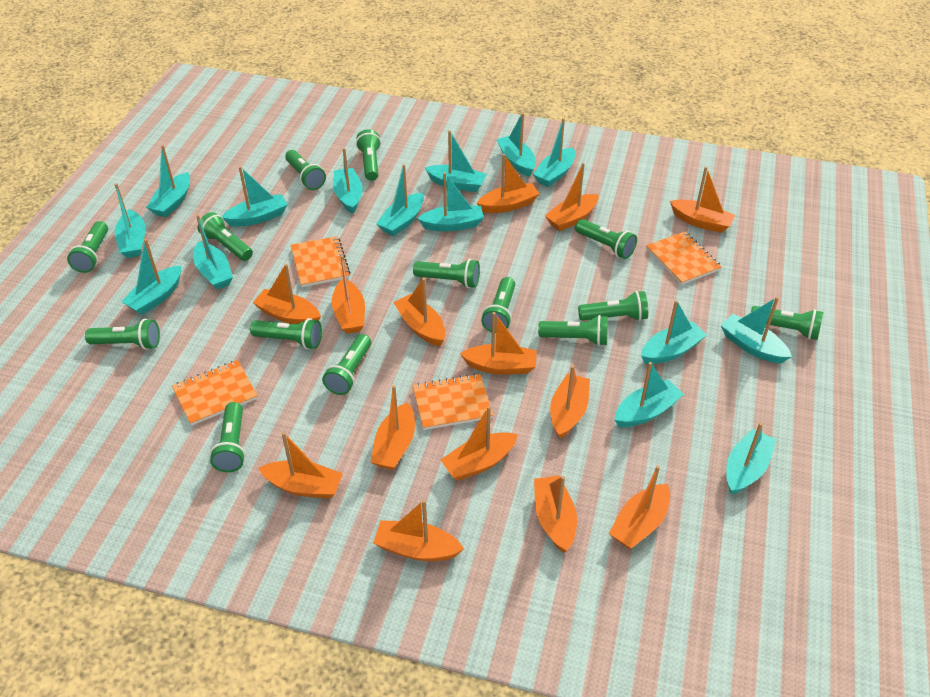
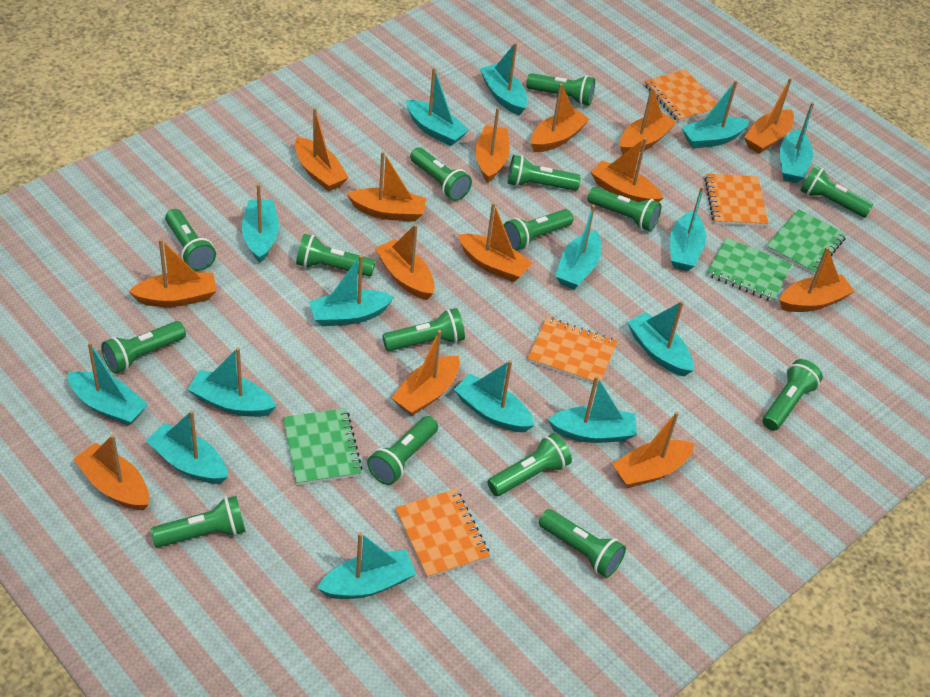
green flashlight: [67,221,108,273] [85,319,160,350] [197,212,253,261] [210,402,246,472] [250,318,322,349] [285,150,326,190] [322,334,371,395] [356,129,381,181] [413,259,480,288] [481,277,515,333] [538,315,608,346] [575,219,637,259] [578,291,648,321] [751,306,824,340] = 14 -> [101,321,186,374] [151,496,246,548] [165,209,216,271] [296,234,376,276] [367,416,438,485] [383,308,465,351] [410,147,472,201] [487,433,572,496] [504,209,573,251] [507,155,581,191] [526,73,595,106] [539,509,626,578] [587,187,661,231] [763,359,823,431] [800,165,873,218] = 15
green notebook: none = 0 -> [283,408,363,486] [707,238,792,302] [766,209,847,275] = 3

